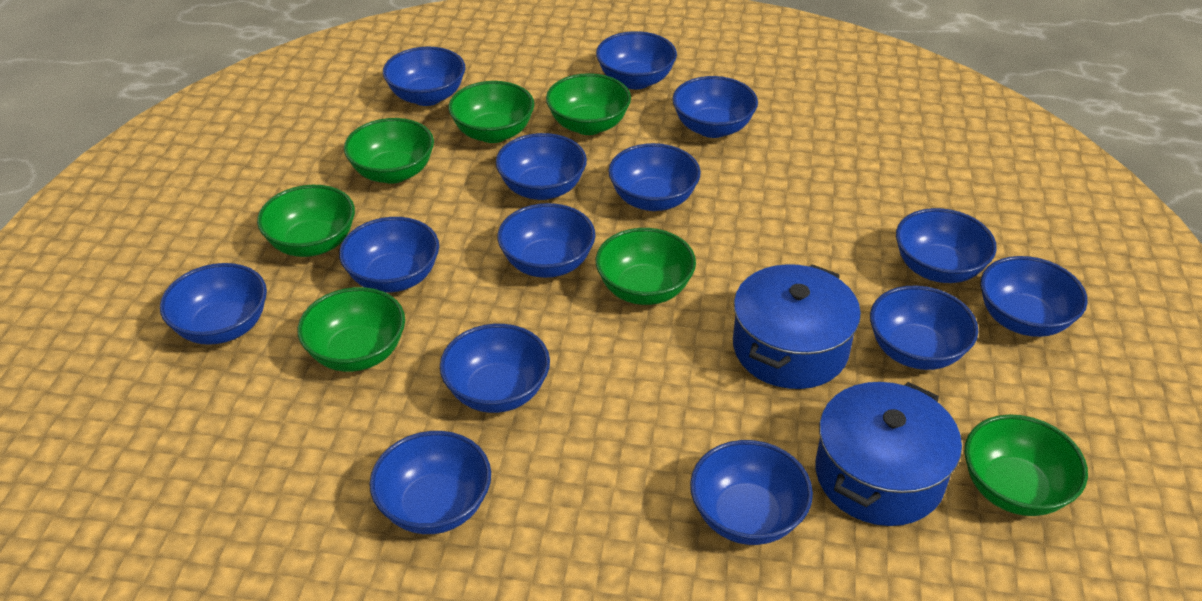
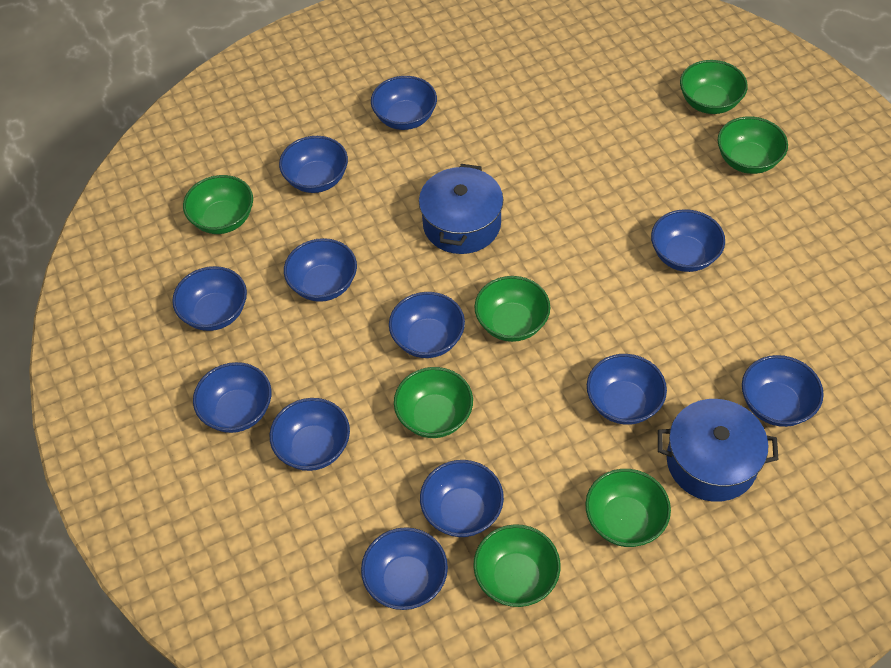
blue bowl: [160,263,267,345] [339,217,439,293] [370,431,491,534] [383,47,465,106] [440,324,550,413] [496,133,587,200] [497,203,595,278] [596,31,677,89] [608,143,701,211] [672,76,758,138] [690,440,813,545] [870,286,978,370] [896,208,997,283] [981,256,1088,337] = 14 -> [172,266,247,331] [193,362,271,433] [270,398,350,471] [279,136,348,193] [284,238,357,302] [361,527,448,610] [371,76,437,130] [389,292,465,358] [420,460,504,537] [587,354,667,425] [651,209,725,272] [742,355,824,427] = 12

